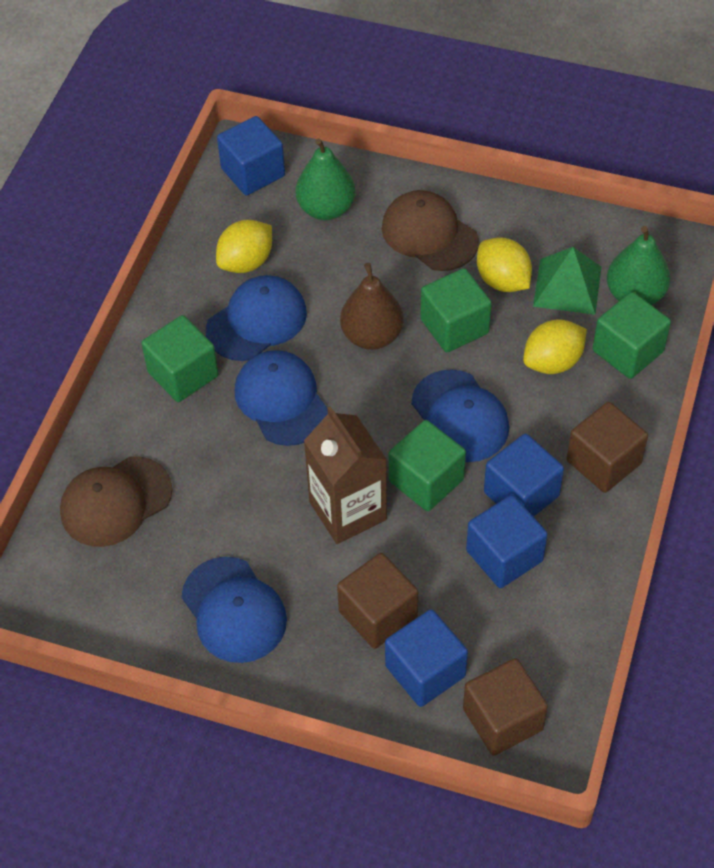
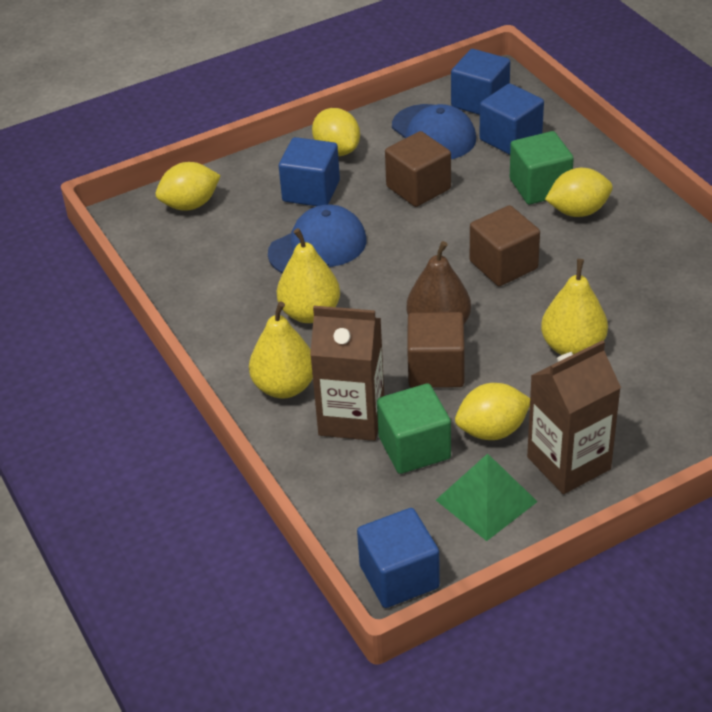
blue cap: [182,557,287,663] [206,275,307,361] [235,350,328,446] [412,369,509,462] = 4 -> [268,205,366,274] [392,104,476,159] = 2
brown cap: [60,456,173,547] [382,190,479,271] = 2 -> none = 0
brown carton: [304,407,387,544] = 1 -> [310,306,384,441] [527,340,621,494] = 2
green cube: [141,315,219,402] [389,420,466,511] [420,268,492,352] [592,292,671,379] = 4 -> [377,383,451,474] [510,131,574,204] = 2
green pear: [296,138,355,220] [607,226,670,305] = 2 -> none = 0
yellow lemon: [216,220,272,273] [477,237,532,292] [523,319,587,374] = 3 -> [156,162,221,211] [312,108,360,156] [455,383,530,440] [545,168,613,217] = 4
yellow pear: none = 0 -> [249,301,313,399] [277,228,340,323] [541,259,608,355] = 3

